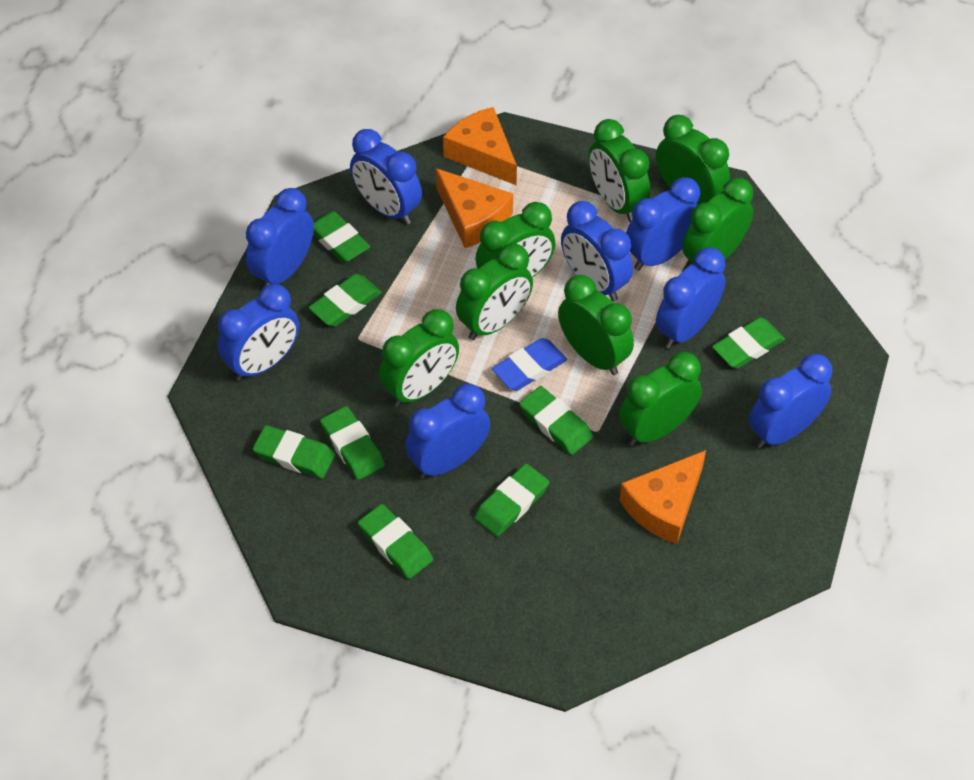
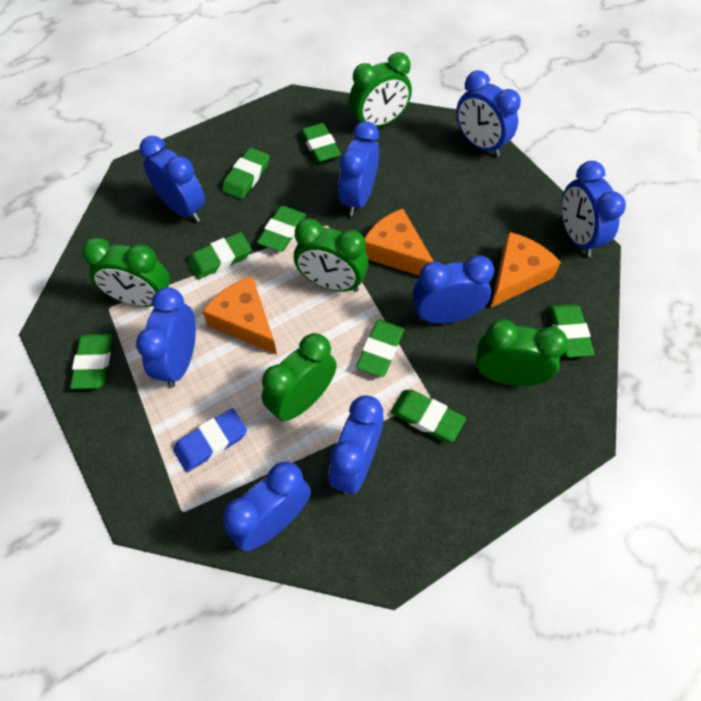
green clock: [379,309,459,407] [456,244,533,340] [475,202,555,278] [558,275,634,375] [589,119,650,222] [619,352,702,446] [656,115,730,205] [682,178,753,263] = 8 -> [82,238,170,307] [262,333,337,421] [294,218,368,292] [349,52,412,127] [476,320,568,386] = 5

